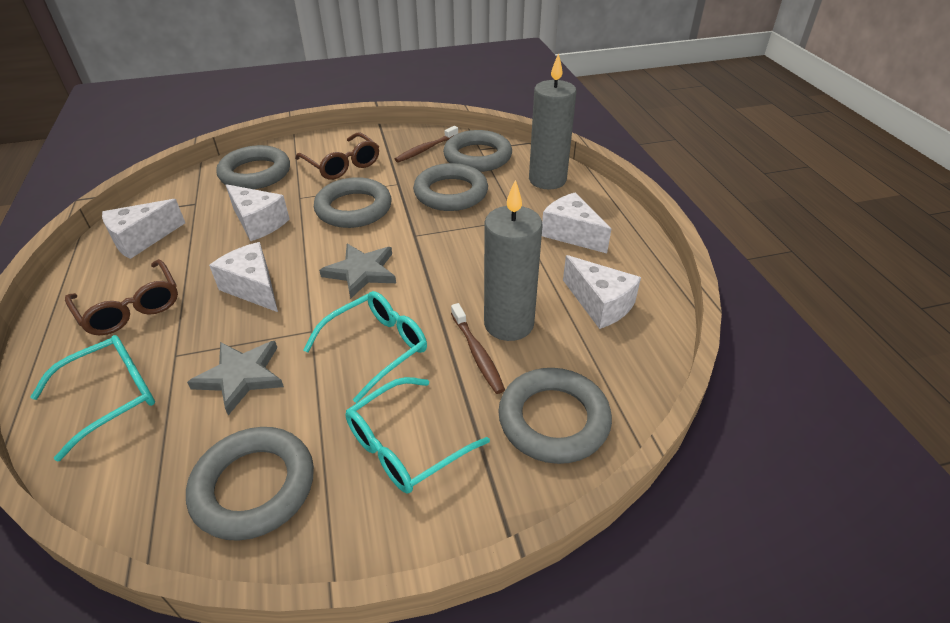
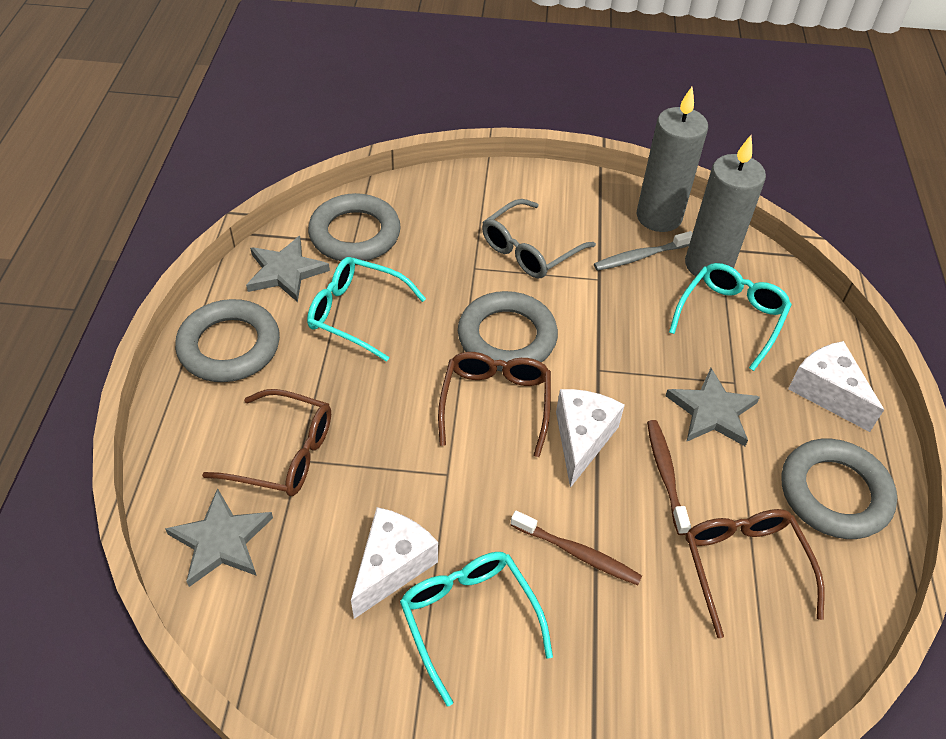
brown glasses: [65,259,178,335] [295,133,379,180] = 2 -> [202,389,331,496] [438,352,551,457] [686,509,825,638] = 3
grey glasses: none = 0 -> [482,199,596,278] = 1
grey ring: [186,427,314,541] [216,145,290,189] [314,177,392,228] [413,163,488,211] [443,130,512,172] [498,368,612,464] = 6 -> [175,299,280,382] [308,193,401,261] [458,291,558,372] [781,439,897,539] = 4
grey star: [187,341,284,415] [319,244,396,299] = 2 -> [165,488,273,587] [246,236,330,302] [665,368,760,446] = 3
grey toothbrush: none = 0 -> [594,231,693,271] = 1
white cheese: [102,199,185,259] [209,242,278,312] [226,184,290,241] [542,193,611,253] [563,255,641,329] = 5 -> [351,507,438,619] [556,389,625,488] [788,341,884,432] = 3

